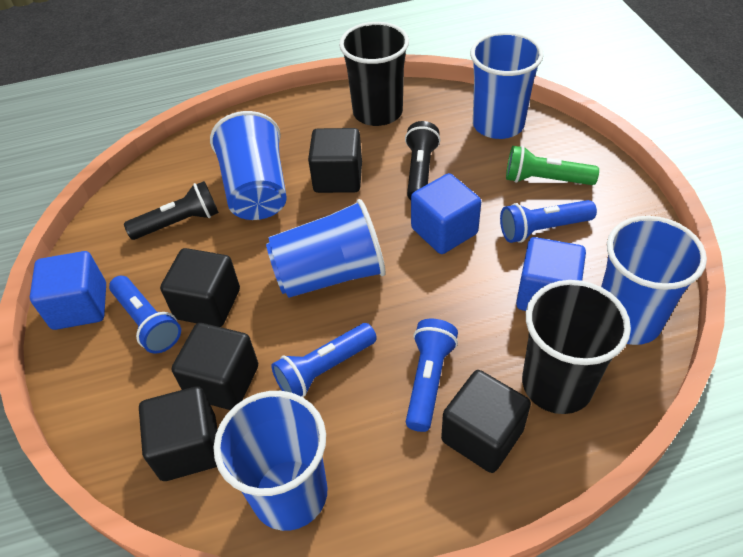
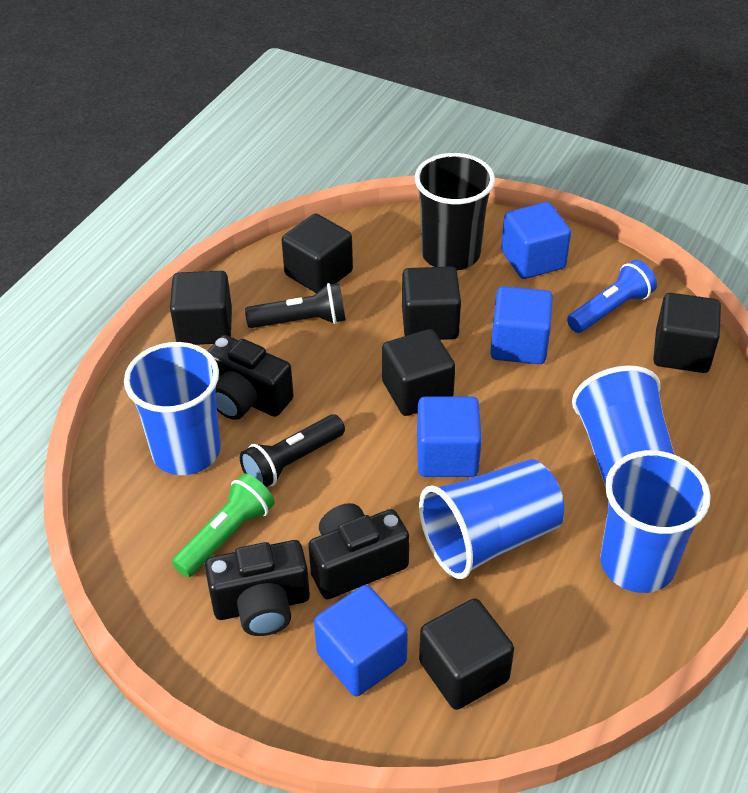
black camera: none = 0 -> [205,540,310,636] [207,335,294,420] [308,503,409,599] = 3
black cube: [139,386,218,481] [160,248,240,327] [172,323,258,410] [308,128,362,193] [441,370,531,473] = 5 -> [170,271,232,345] [282,213,353,293] [382,329,455,416] [402,266,461,340] [419,598,514,710] [653,293,721,373] = 6
black cup: [339,22,409,126] [522,280,631,414] = 2 -> [415,153,495,270] = 1
blue cube: [30,251,106,330] [411,173,481,254] [516,237,586,311] = 3 -> [314,585,408,696] [417,396,482,477] [490,286,553,364] [501,202,571,279] = 4
blue cup: [210,111,287,220] [214,391,328,531] [266,199,386,298] [470,32,544,139] [601,216,707,345] = 5 -> [124,342,221,475] [419,459,564,579] [572,365,674,485] [600,450,710,593] = 4
blue flashlight: [109,276,181,353] [271,323,377,397] [406,319,458,432] [500,200,597,243] = 4 -> [567,260,657,333] = 1

